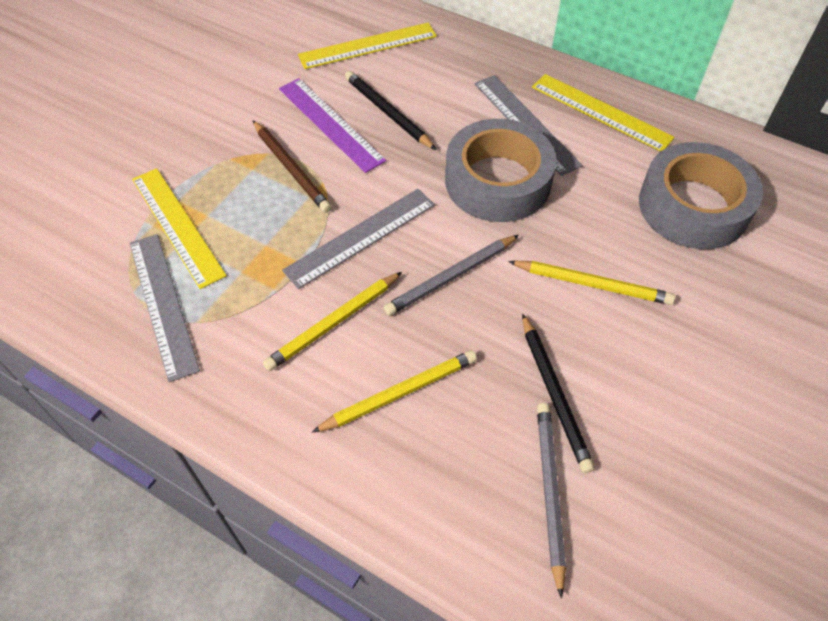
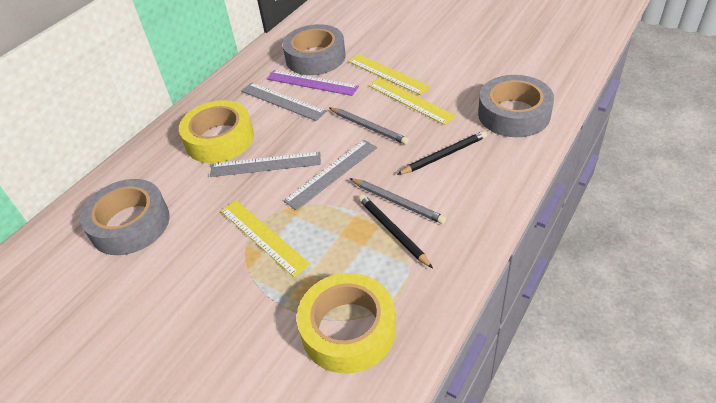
brown pencil: [253,120,332,213] = 1 -> none = 0
grey tape: [445,119,557,222] [639,142,763,249] = 2 -> [80,179,170,255] [282,24,346,75] [478,75,554,137] = 3
yellow pencil: [263,272,402,371] [312,350,477,432] [508,261,675,305] = 3 -> none = 0
yellow tape: none = 0 -> [179,100,254,163] [297,273,396,374] = 2

